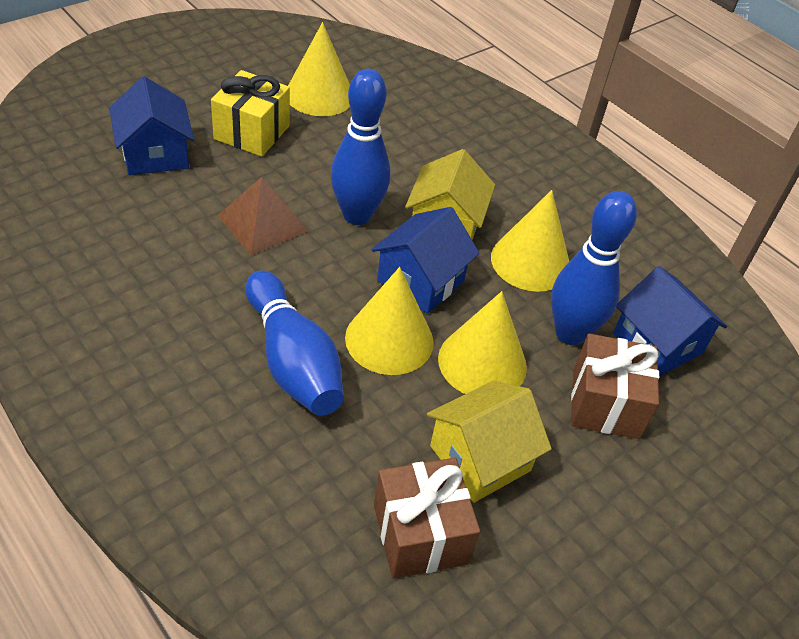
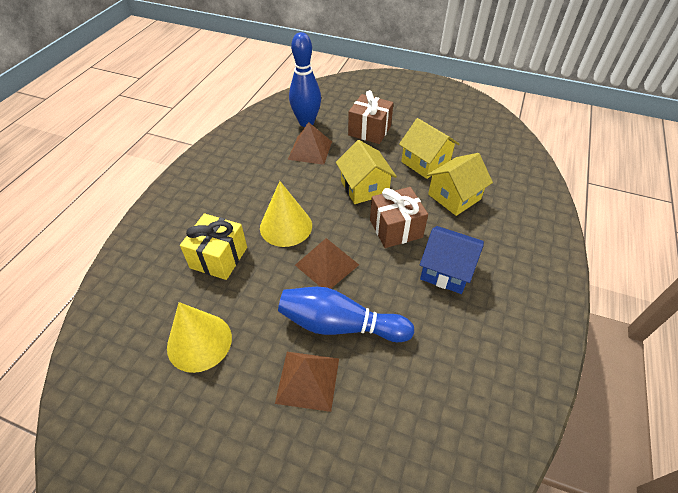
blue bowling pin: [246,270,344,416] [331,69,390,225] [551,191,637,345] = 3 -> [278,287,414,342] [289,32,321,127] = 2
blue house: [109,77,194,175] [371,207,480,314] [613,266,727,376] = 3 -> [420,226,484,294] = 1
brown pyramid: [217,177,308,255] = 1 -> [275,352,339,412] [288,122,332,165] [295,238,359,289] = 3
yellow cone: [288,22,350,116] [345,267,434,375] [438,291,527,394] [491,190,569,292] = 4 -> [167,302,232,373] [260,181,312,247] = 2
yellow house: [405,149,495,240] [427,381,552,503] = 2 -> [336,140,397,204] [399,118,459,179] [427,153,493,216] = 3

